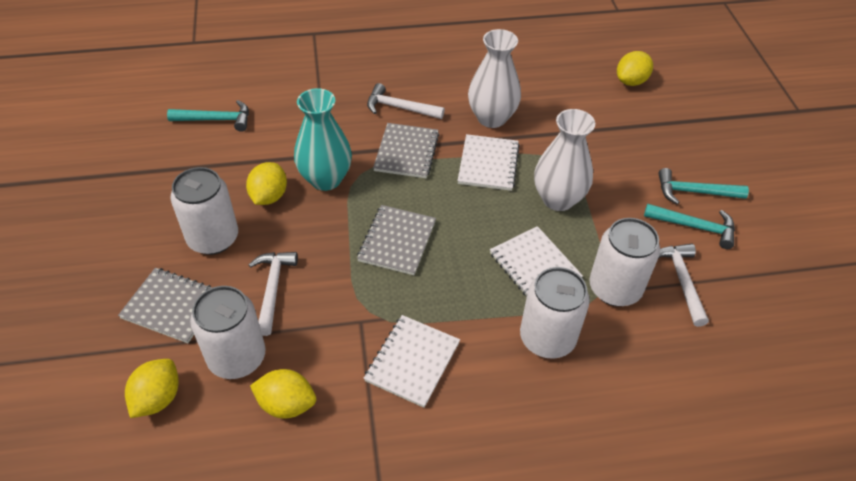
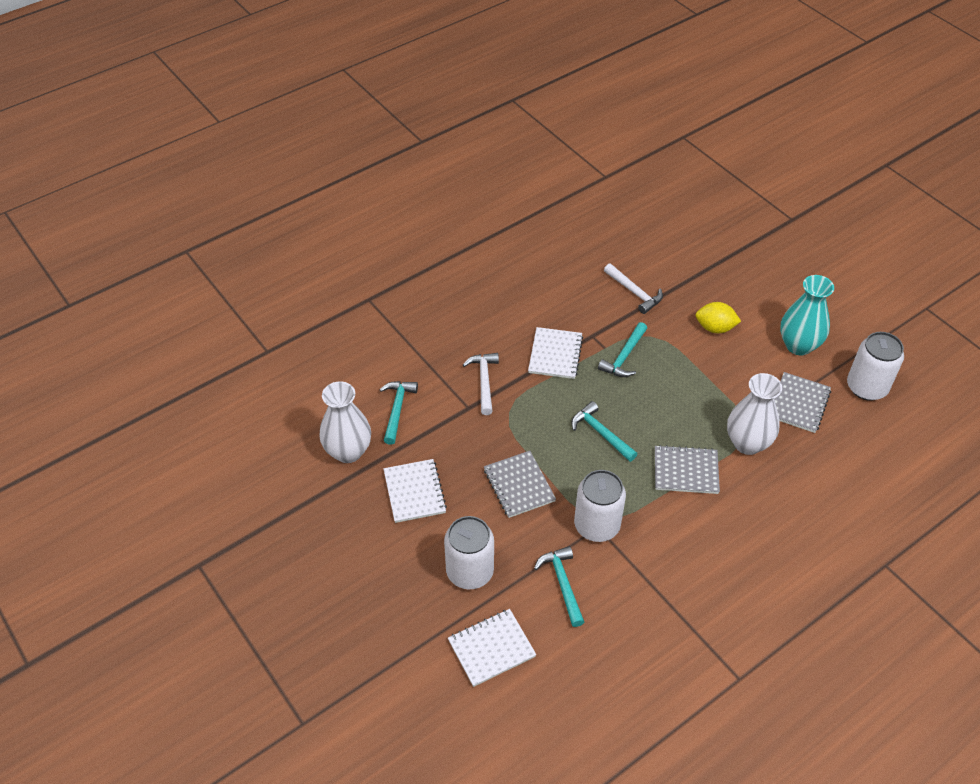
turquoise hammer: [167,100,249,132] [644,204,735,249] [658,168,749,204] = 3 -> [379,381,418,445] [534,546,584,627] [571,401,637,462] [598,322,647,377] = 4
white can: [170,167,238,255] [190,286,265,379] [520,267,590,359] [589,218,660,306] = 4 -> [444,516,494,590] [574,470,626,542] [847,332,904,401] = 3
white hammer: [249,252,298,336] [367,83,445,119] [658,243,709,327] = 3 -> [463,353,499,415] [604,263,663,314] = 2
yellow lemon: [125,359,179,418] [246,162,287,205] [250,369,316,418] [617,51,653,86] = 4 -> [695,302,741,333] = 1

